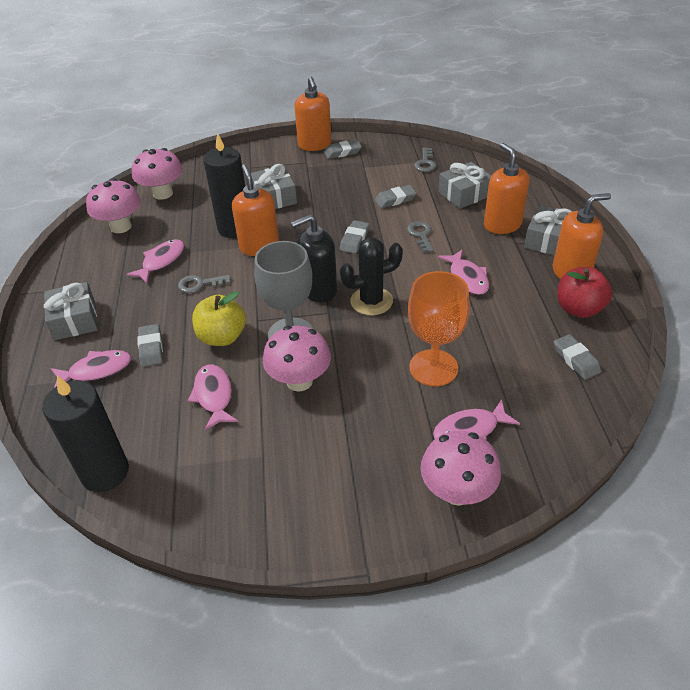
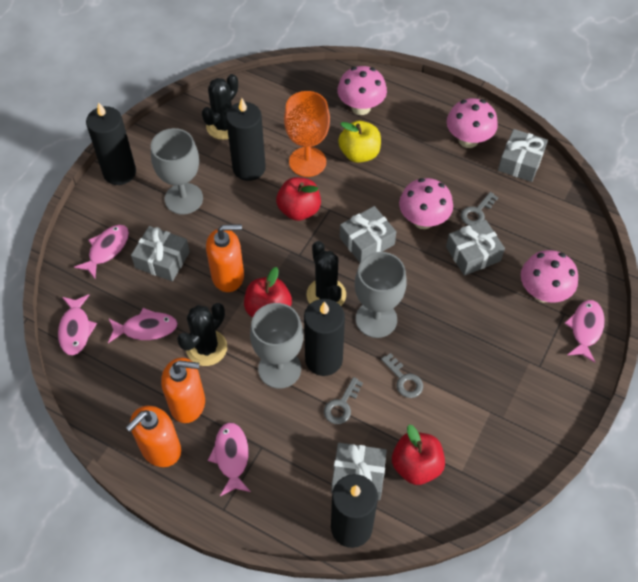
black cactus: [340,238,403,315] = 1 -> [177,303,227,366] [202,74,238,140] [307,241,346,306] = 3
black candle: [42,376,129,492] [203,133,245,238] = 2 -> [86,102,136,185] [226,98,266,181] [304,299,345,376] [331,474,378,548] = 4
black soap dispenser: [291,214,337,302] = 1 -> none = 0
grey eraser: [137,324,163,367] [324,140,362,159] [340,220,369,254] [375,185,416,208] [554,334,601,380] = 5 -> none = 0
grey gift: [44,282,98,340] [251,164,297,209] [438,162,491,209] [524,205,572,255] = 4 -> [131,226,190,281] [331,443,387,500] [340,206,396,262] [446,220,505,276] [498,129,548,182] = 5
grey goblet: [254,241,313,339] = 1 -> [151,128,203,215] [250,303,304,389] [355,252,407,338] = 3
orange soap dispenser: [232,164,279,256] [294,77,332,151] [484,143,530,234] [552,193,611,279] = 4 -> [125,406,181,467] [161,357,205,423] [206,224,244,292] = 3
red apple: [557,267,612,318] = 1 -> [244,267,292,317] [276,177,321,221] [392,425,445,485] = 3

